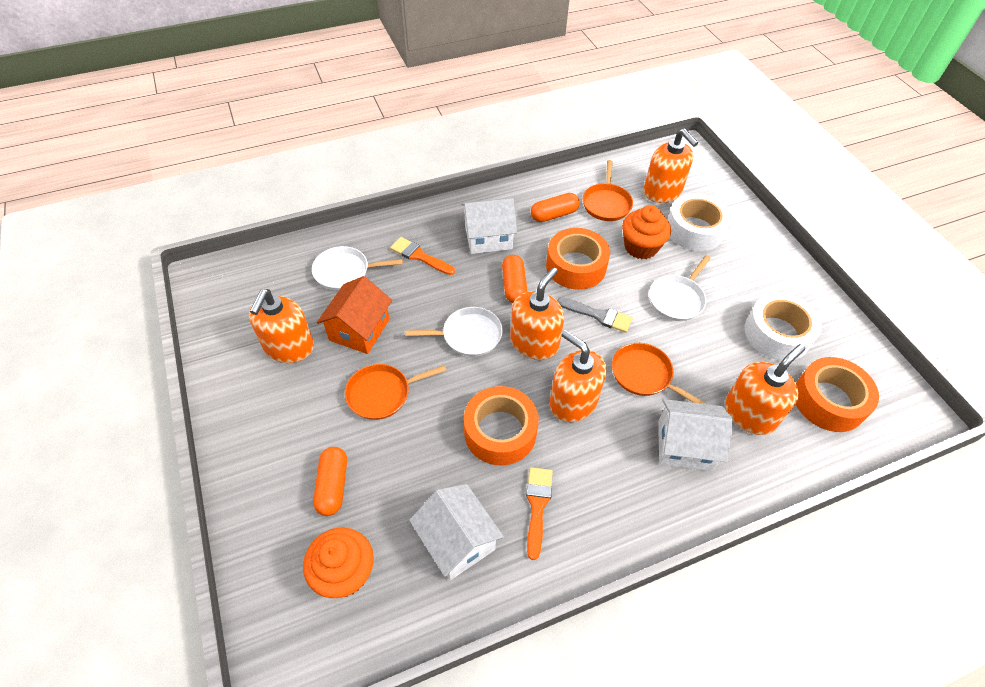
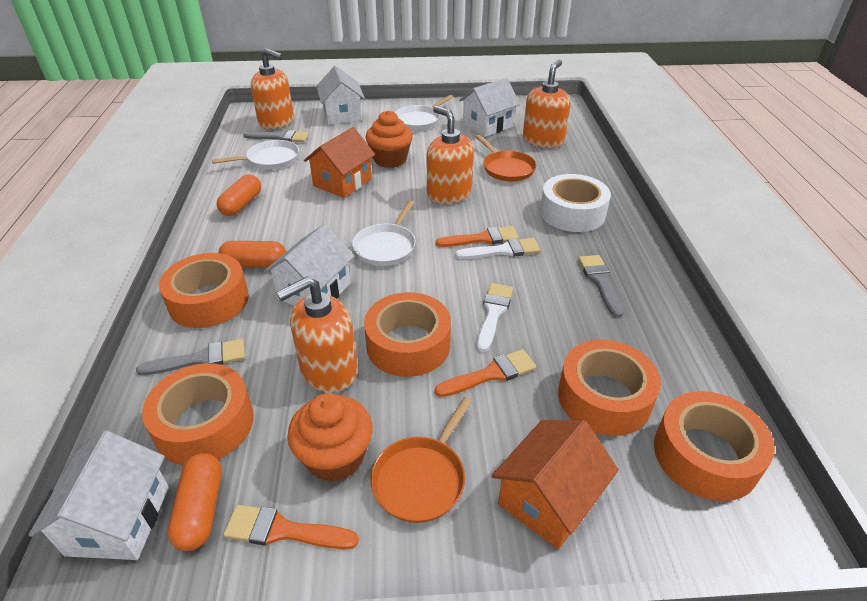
grey brush: [557,297,633,333] = 1 -> [136,339,245,375] [243,130,309,142] [578,255,624,318] = 3
orange brush: [390,237,455,275] [526,467,553,560] = 2 -> [223,505,359,549] [435,349,536,397] [436,226,519,247] = 3
orange house: [317,276,392,354] = 1 -> [304,127,375,198] [491,420,619,550] = 2
orange pan: [345,364,446,420] [583,160,633,221] [612,343,707,404] = 3 -> [371,397,472,523] [476,135,537,181] = 2
orange soap dispenser: [249,289,314,363] [510,267,564,360] [550,330,606,422] [643,128,698,203] [725,344,805,435] = 5 -> [251,48,294,129] [276,277,358,393] [427,106,474,204] [523,60,571,148] = 4
orange tape: [464,386,539,466] [546,228,610,290] [796,357,879,432] = 3 -> [142,363,254,465] [159,253,249,328] [364,292,451,377] [558,340,661,436] [654,391,775,501] = 5
white brush: none = 0 -> [455,238,540,259] [477,283,513,352] = 2
white house: [409,484,504,580] [461,198,517,254] [658,399,734,471] = 3 -> [29,430,169,560] [264,224,355,305] [316,66,365,125] [459,78,520,137] = 4
white tape: [667,193,731,251] [744,293,822,361] = 2 -> [540,174,611,232] = 1

